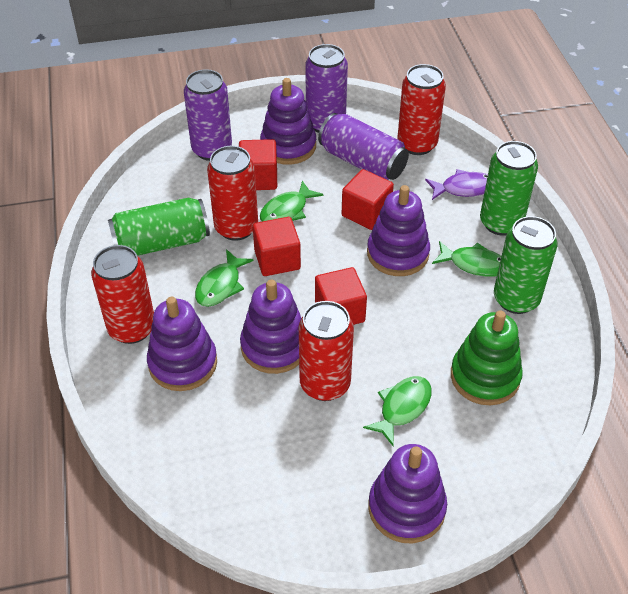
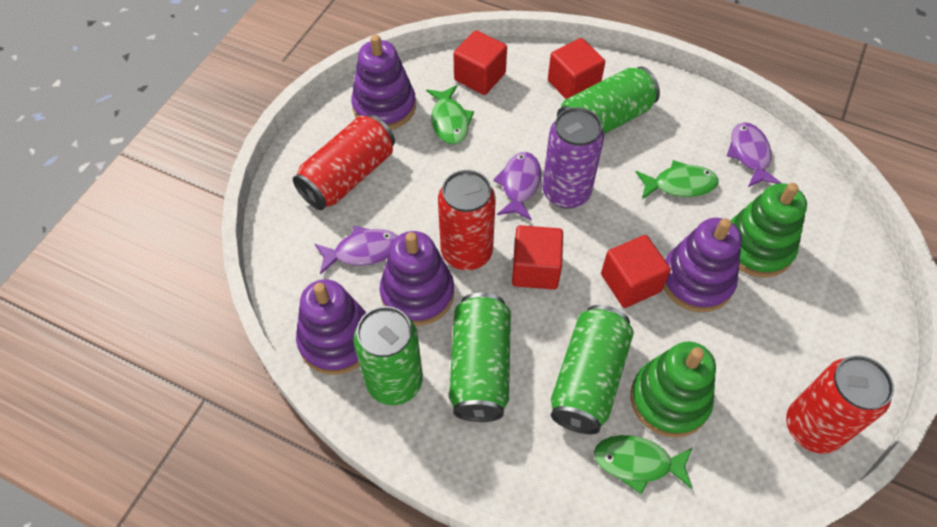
green can: [108,198,210,256] [480,141,538,236] [494,216,558,314] = 3 -> [354,306,423,405] [449,293,511,422] [551,305,634,435] [557,66,660,134] = 4
green fish: [195,249,254,307] [260,180,323,221] [363,376,432,447] [432,241,501,277] = 4 -> [426,85,474,144] [594,435,692,494] [636,160,719,199] = 3
green stacking toy: [451,310,523,405] = 1 -> [631,342,716,438] [731,183,807,278] = 2
purple can: [184,69,232,161] [305,44,348,133] [318,113,409,180] = 3 -> [542,107,604,209] = 1
purple fish: [425,169,488,200] = 1 -> [315,226,398,275] [493,152,541,220] [727,122,781,187] = 3
purple stacking toy: [147,296,217,391] [240,280,301,374] [260,78,316,165] [367,185,430,276] [368,444,447,544] = 5 -> [296,279,367,375] [351,35,416,130] [380,231,454,326] [663,218,742,312] = 4
red can: [91,245,154,344] [207,146,258,241] [299,301,354,401] [397,64,446,155] = 4 -> [293,115,395,210] [438,170,496,270] [786,355,894,454] = 3

